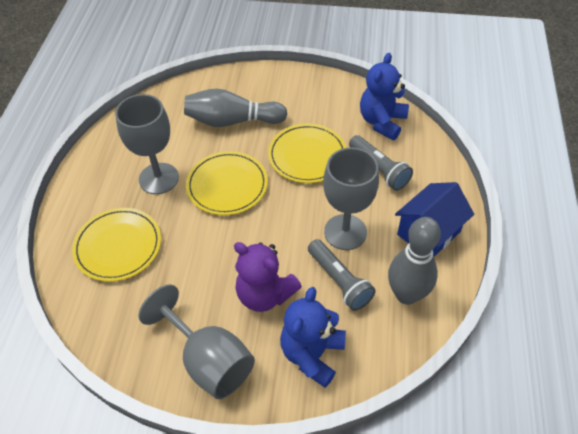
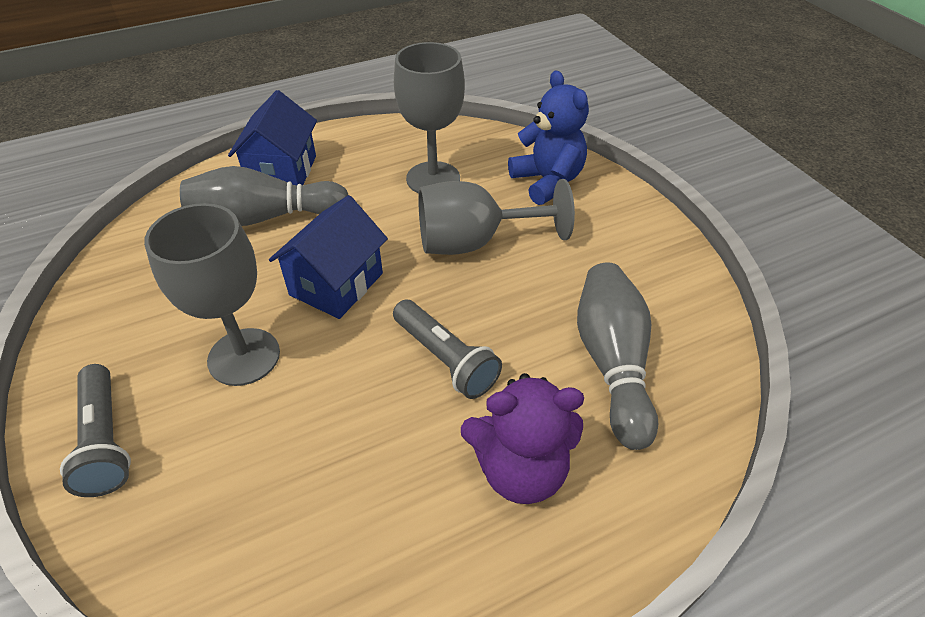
blue house: [395,182,474,257] = 1 -> [228,90,317,185] [269,195,388,319] = 2
blue teddy bear: [280,287,346,388] [360,53,409,140] = 2 -> [508,70,589,205] = 1
yellow plate: [72,208,161,282] [186,151,268,215] [268,124,346,183] = 3 -> none = 0

